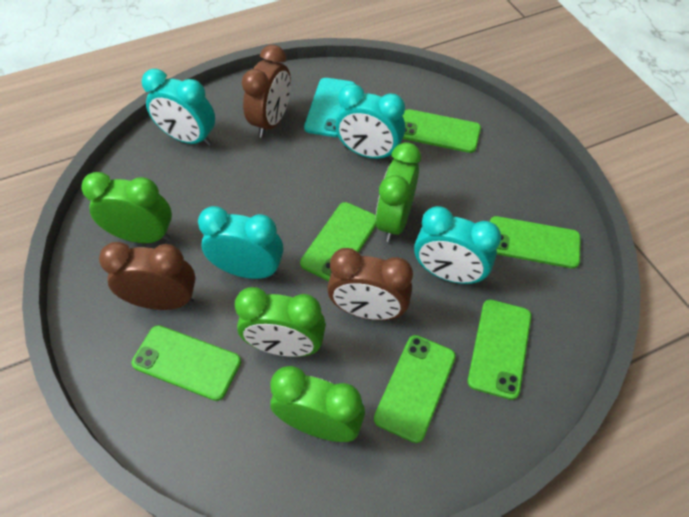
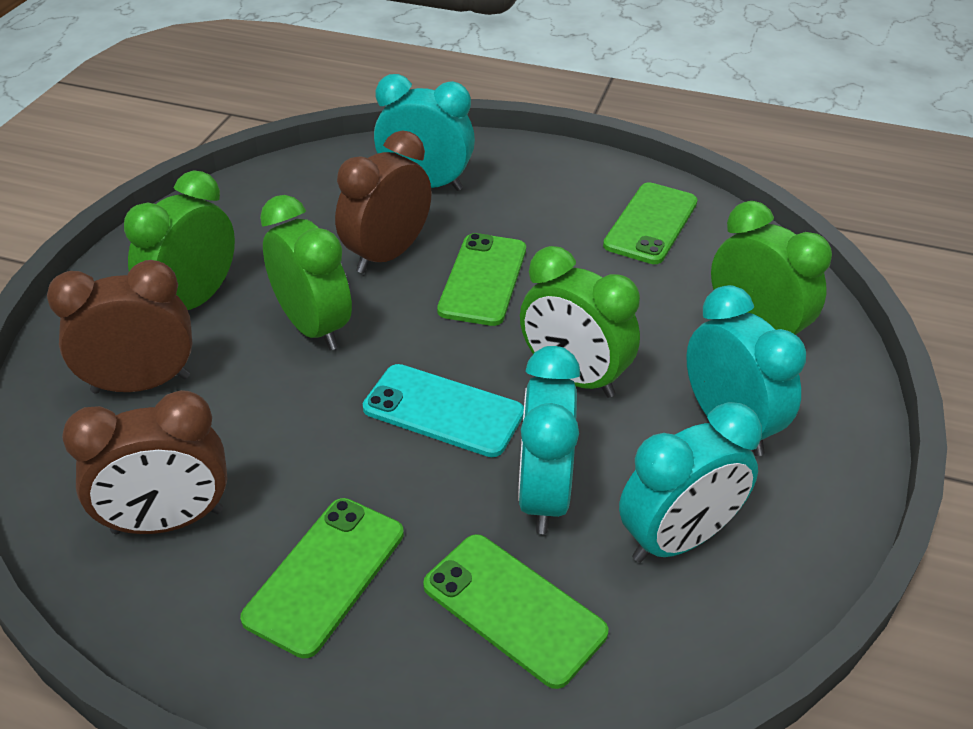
green phone: [131,325,241,401] [300,202,376,281] [374,335,456,443] [403,109,481,153] [468,299,531,400] [490,216,581,269] = 6 -> [240,498,404,658] [423,534,608,689] [437,233,526,326] [603,182,698,264] = 4

